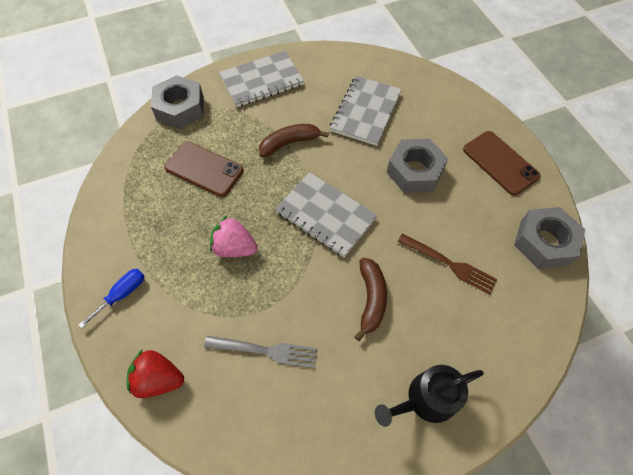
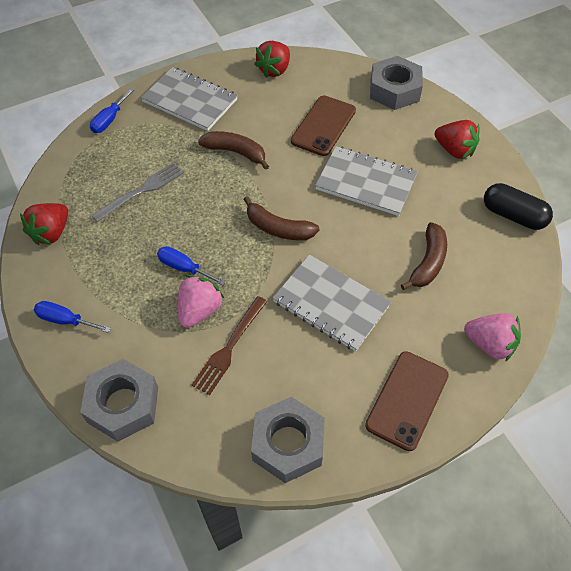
black capsule: none = 0 -> [484,183,553,230] = 1
black watering can: [375,365,484,427] = 1 -> none = 0
blue screwdriver: [78,269,144,329] = 1 -> [34,301,111,333] [90,88,134,133] [157,246,226,285] = 3
brown banana: [259,124,329,157] [355,258,387,341] = 2 -> [198,131,269,170] [243,196,319,240] [401,222,447,290] = 3
pink strawberry: [210,216,258,257] = 1 -> [178,275,224,328] [464,313,521,362] = 2
red strawberry: [126,349,184,398] = 1 -> [20,203,68,245] [254,41,290,78] [435,120,480,159] = 3

